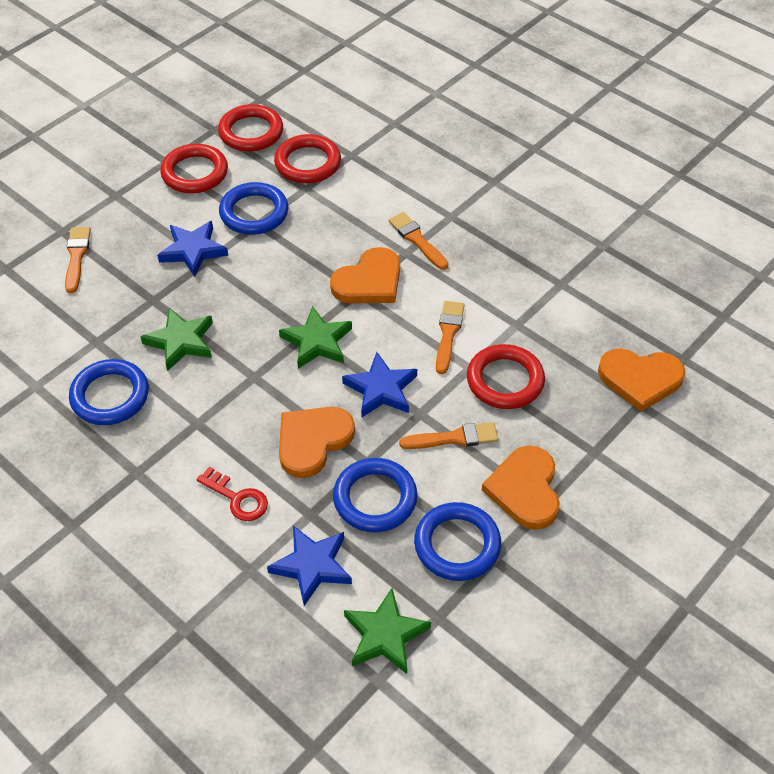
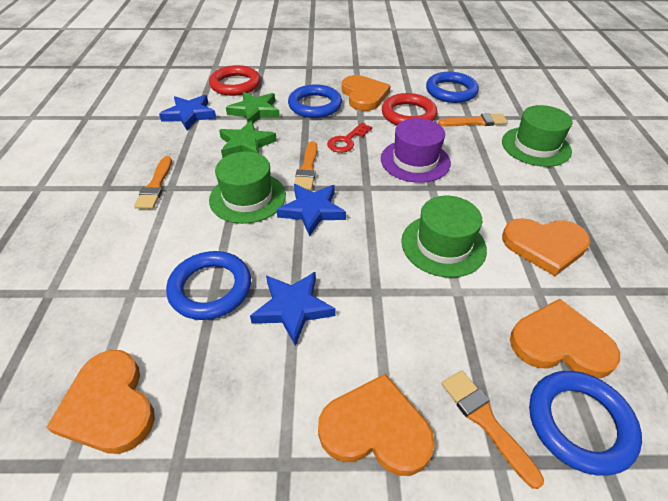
green hat: none = 0 -> [209,152,286,224] [401,196,487,278] [502,105,573,167] = 3
green star: [141,308,213,371] [279,306,352,369] [344,588,431,674] = 3 -> [219,120,277,158] [226,92,280,124] = 2
orange heart: [279,407,355,478] [330,247,400,304] [482,445,560,530] [598,348,686,412] = 4 -> [46,350,155,454] [318,374,435,476] [342,75,391,111] [502,218,590,276] [510,299,620,378] = 5
purple hat: none = 0 -> [381,118,451,183] = 1
red ring: [160,144,228,193] [218,104,283,152] [274,134,341,183] [467,344,545,409] = 4 -> [209,65,261,96] [382,93,438,125] = 2

